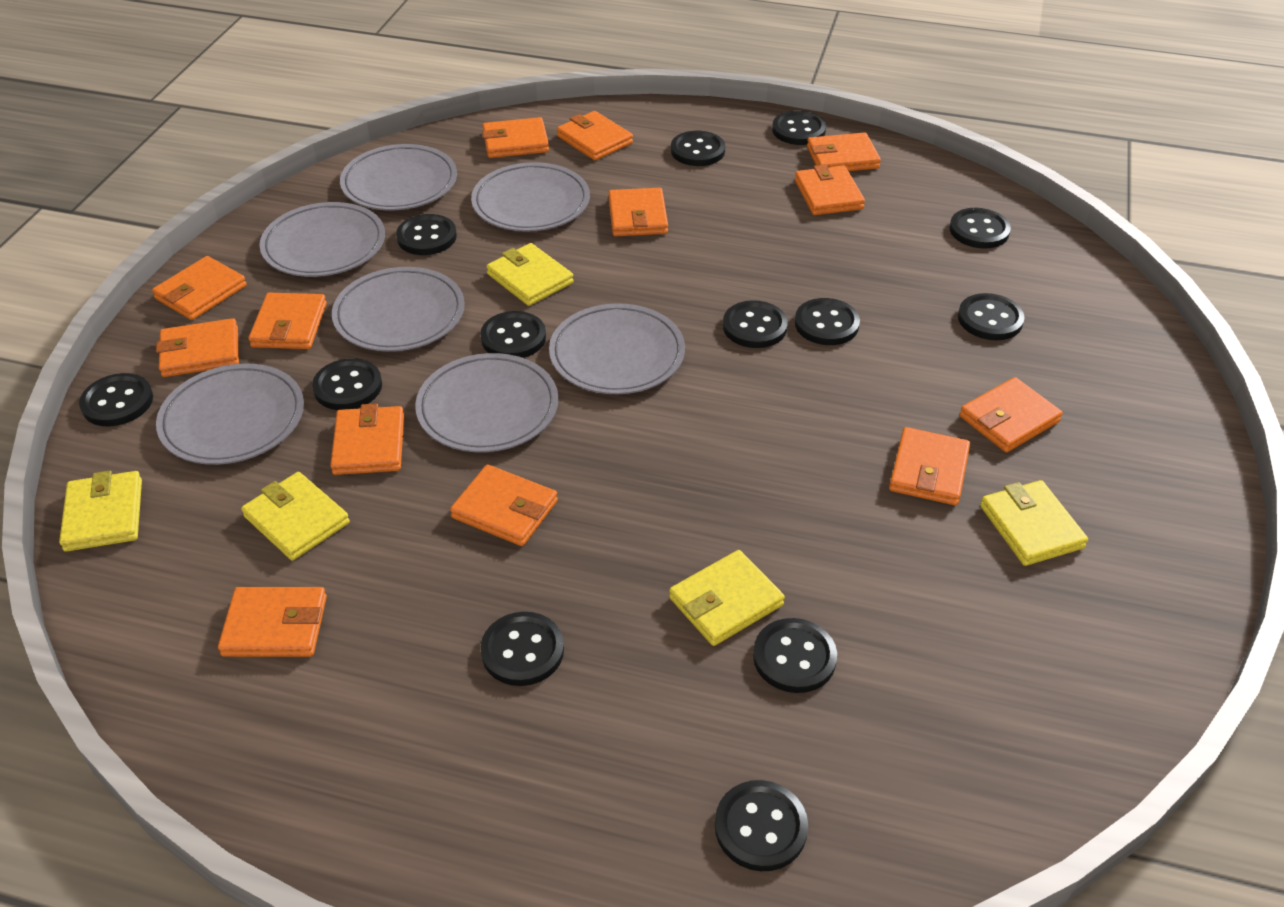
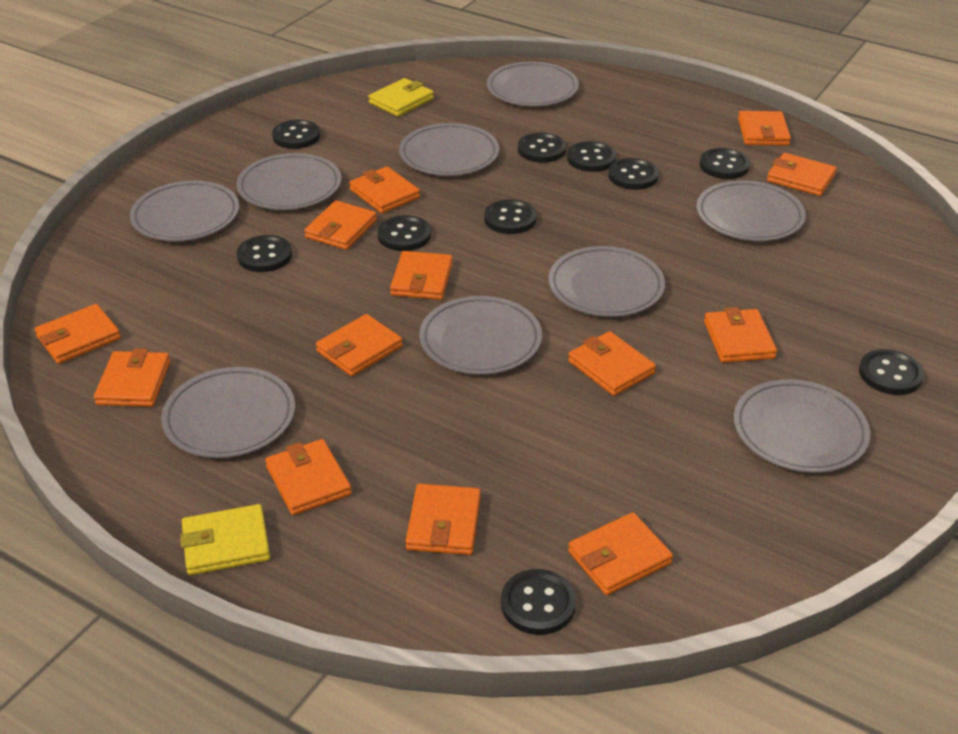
black button: [79,373,153,426] [312,358,382,410] [396,214,457,255] [480,311,546,358] [481,612,564,686] [671,131,725,166] [715,780,808,871] [723,300,788,348] [753,618,837,693] [772,111,826,145] [795,298,860,345] [949,208,1011,249] [958,293,1025,340] = 13 -> [237,235,292,272] [272,120,320,149] [377,215,431,251] [484,199,537,234] [501,569,576,635] [518,132,566,163] [567,141,616,172] [608,158,659,190] [699,148,750,179] [859,349,924,395] = 10
grey plate: [156,364,304,465] [259,202,385,277] [332,267,465,352] [340,144,457,210] [415,353,558,452] [471,162,590,232] [549,303,685,394] = 7 -> [130,180,239,241] [161,367,295,458] [237,153,341,210] [399,123,499,176] [419,296,542,375] [487,62,579,106] [548,246,665,317] [696,180,806,241] [734,379,870,473] = 9
yellow wallet: [59,471,142,552] [241,472,350,560] [486,243,574,306] [669,550,785,646] [980,480,1088,566] = 5 -> [180,504,270,575] [369,78,434,117] = 2

